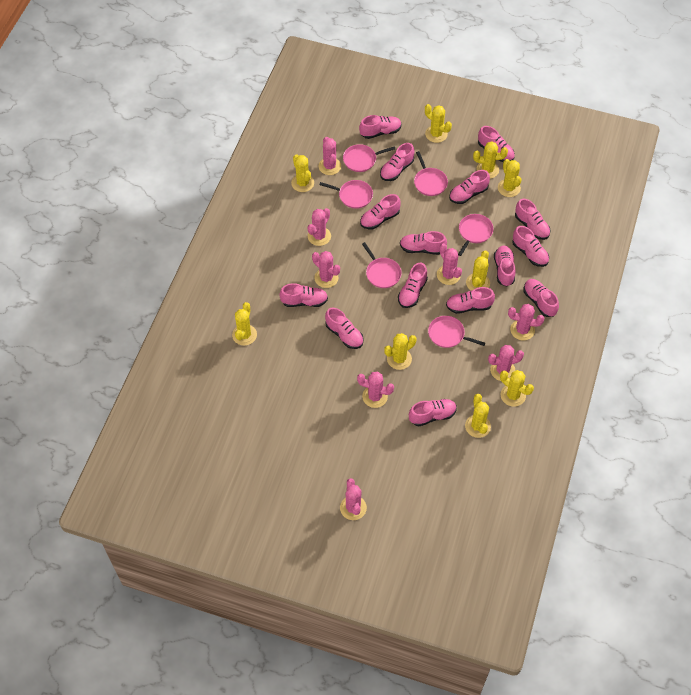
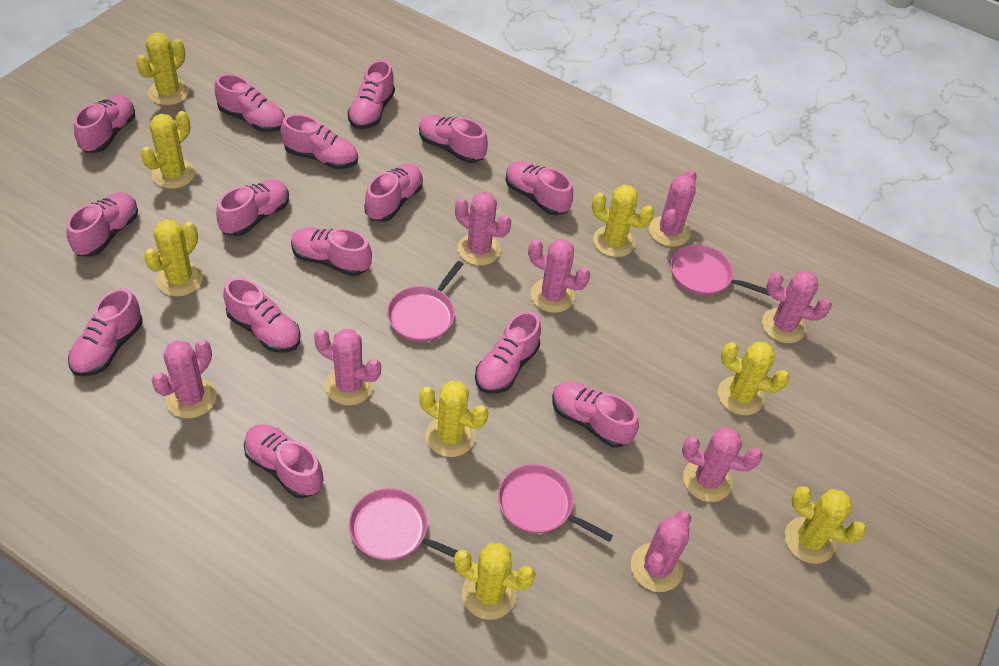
pink pan: [319,180,373,209] [343,144,395,172] [362,242,402,288] [414,151,448,196] [428,316,485,348] [458,214,493,256] = 6 -> [349,488,458,560] [387,261,463,342] [498,464,613,542] [670,244,769,296] = 4
yellow cactus: [232,302,257,346] [291,154,314,192] [384,333,416,370] [425,104,452,143] [465,394,491,438] [466,250,490,291] [473,141,508,179] [498,159,521,197] [500,370,534,407] = 9 -> [136,32,189,105] [140,111,195,189] [144,219,203,296] [419,381,488,457] [454,543,536,620] [592,185,654,257] [718,342,790,415] [785,486,867,564] = 8

